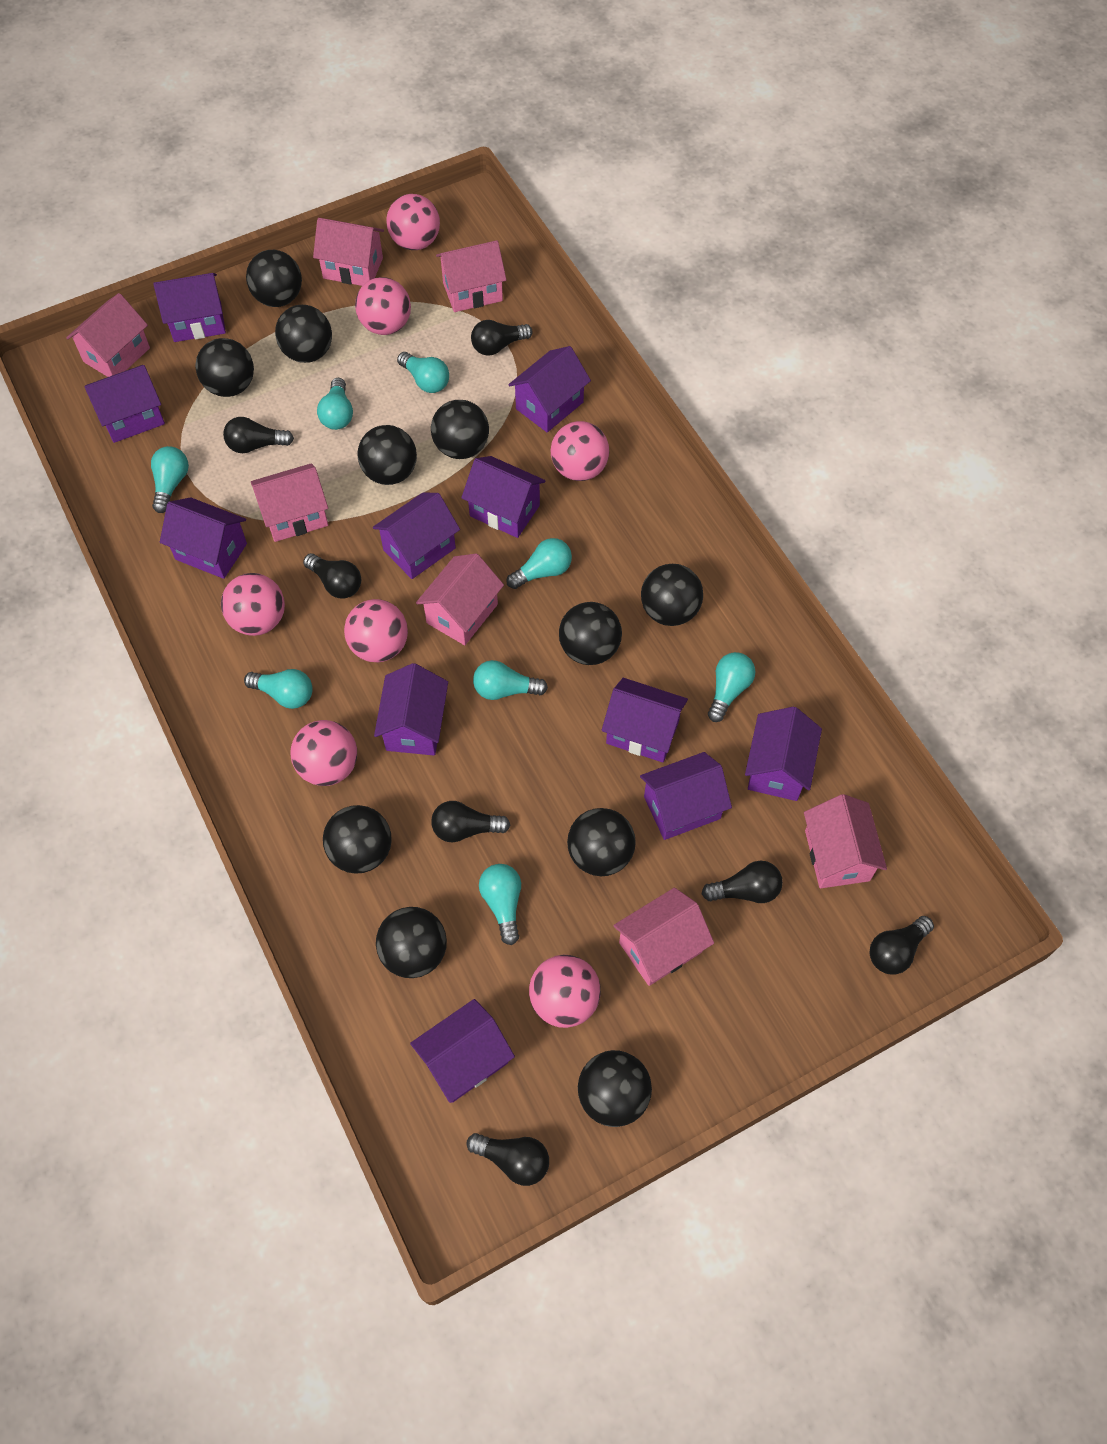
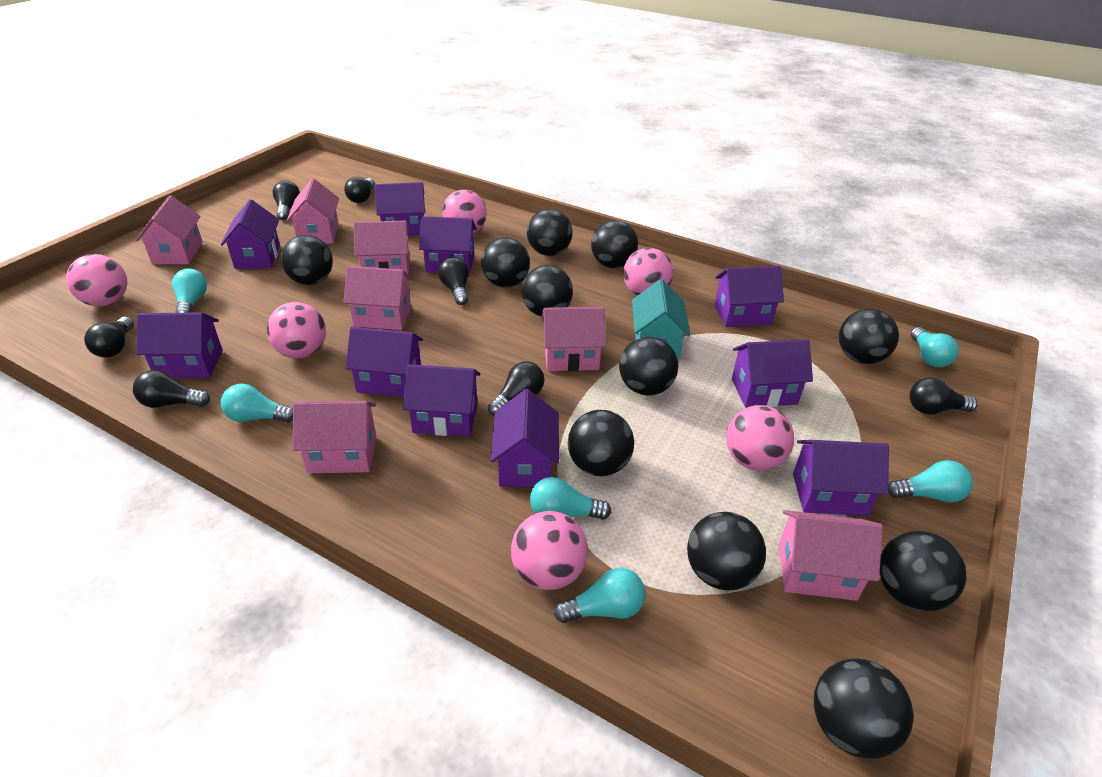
pink ball: [221,573,285,636] [290,720,357,786] [344,599,408,662] [355,277,411,335] [386,194,440,250] [529,955,601,1028] [551,421,609,481] = 7 -> [66,254,127,307] [267,302,326,358] [442,190,487,233] [511,511,588,590] [623,248,673,296] [726,405,794,471] = 6
purple house: [85,365,165,443] [153,273,226,342] [160,497,247,579] [373,493,460,579] [374,663,448,756] [410,999,515,1103] [461,456,546,538] [508,346,591,432] [602,678,688,763] [640,752,732,840] [745,707,822,801] = 11 -> [136,313,223,378] [221,199,280,269] [345,327,423,397] [374,182,425,236] [403,364,480,437] [419,216,477,274] [490,389,559,487] [714,266,784,327] [732,339,813,408] [793,440,889,516] = 10
turquoise house: none = 0 -> [632,279,690,360] = 1
turquoise light bulb: [151,446,189,513] [244,669,313,709] [317,378,353,430] [397,352,449,393] [473,660,548,700] [479,864,521,945] [506,538,572,589] [708,652,755,722] = 8 -> [172,268,207,313] [221,384,293,423] [530,477,611,520] [554,568,645,623] [888,460,973,503] [911,327,959,368] = 6

